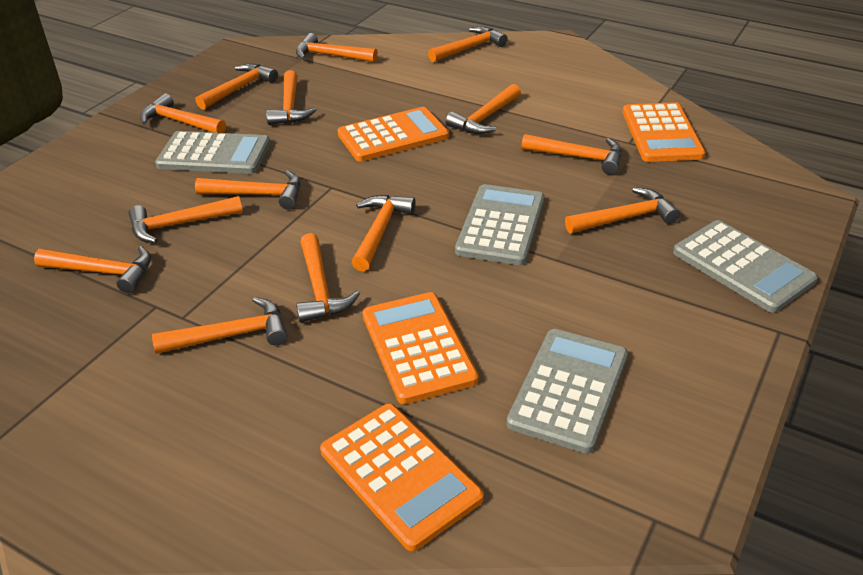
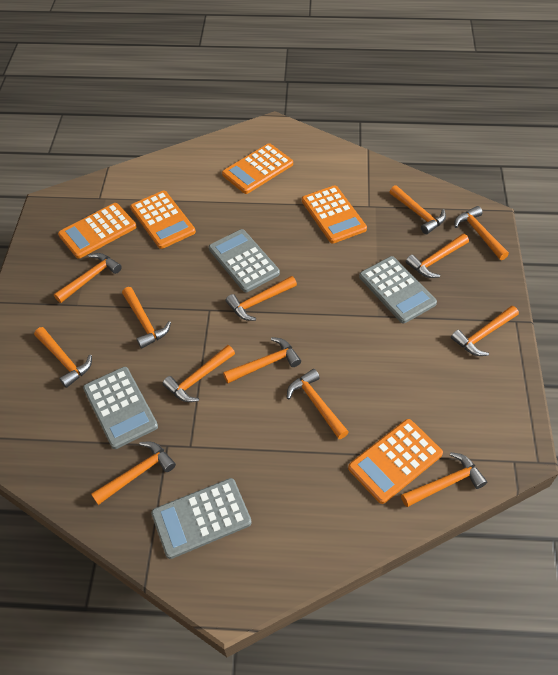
orange calculator: [320,404,484,551] [337,107,449,161] [362,292,479,404] [622,102,705,162] = 4 -> [58,203,137,259] [130,191,196,249] [222,143,293,194] [302,185,367,243] [348,419,443,504] = 5
orange hammer: [34,246,151,294] [128,196,243,243] [140,93,226,133] [152,297,288,354] [195,170,301,210] [196,63,278,110] [266,70,316,125] [296,33,378,62] [296,233,360,323] [351,195,416,271] [428,27,508,62] [446,84,521,134] [521,134,622,175] [565,187,680,233] = 14 -> [34,327,92,388] [54,253,121,303] [91,442,176,505] [122,287,171,349] [162,345,235,402] [223,337,301,383] [226,276,297,321] [287,369,349,439] [390,185,446,234] [401,452,487,507] [406,234,469,278] [451,306,519,356] [454,206,509,260] = 13

